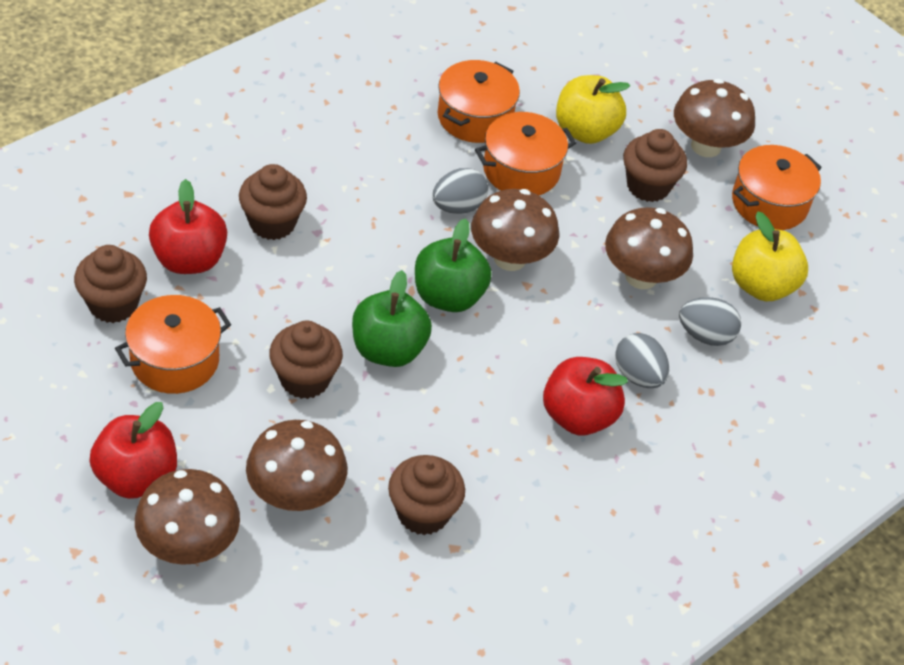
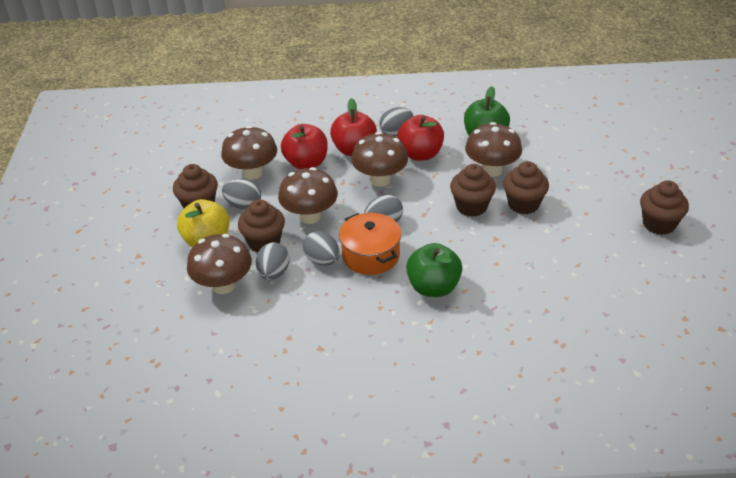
grey egg: [432,168,488,214] [615,333,669,388] [679,297,741,346] = 3 -> [222,179,261,210] [256,242,289,280] [303,231,340,266] [364,195,403,222] [379,107,413,136] = 5
orange pot: [115,295,231,394] [438,60,520,143] [475,112,576,195] [732,145,822,230] = 4 -> [339,213,401,275] = 1
yellow apple: [556,75,630,144] [732,212,808,301] = 2 -> [177,199,229,247] = 1

